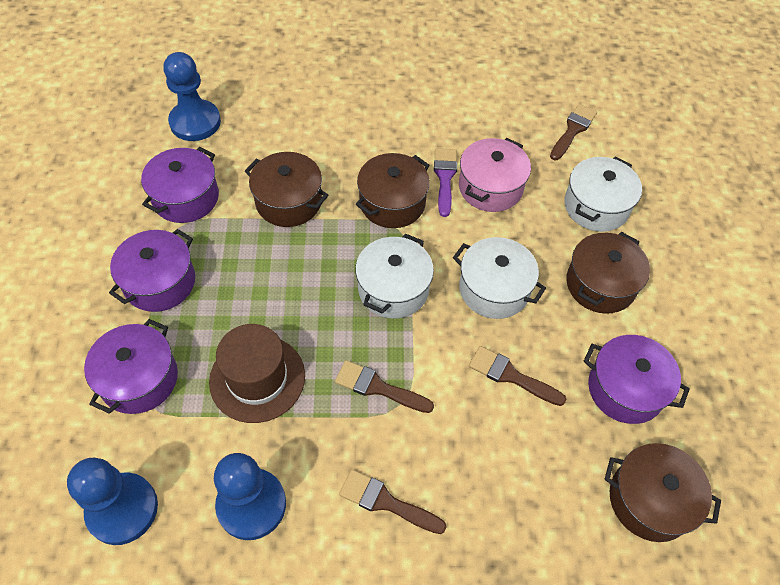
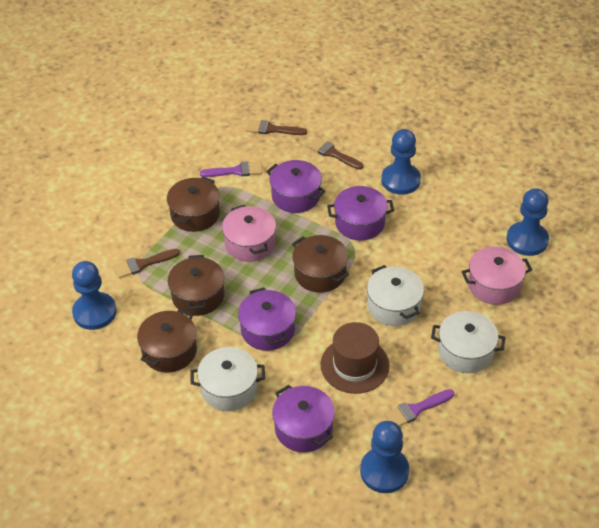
blue pawn: [67,458,158,545] [163,52,221,141] [214,453,286,540] = 3 -> [72,261,117,330] [360,421,409,493] [381,129,421,195] [507,188,549,256] = 4
brown brush: [335,360,434,413] [339,470,447,534] [469,346,567,406] [550,104,597,160] = 4 -> [113,249,180,278] [246,120,307,135] [308,137,363,170] = 3
pink pot: [459,138,531,212] = 1 -> [222,205,276,262] [462,246,532,305] = 2
purple brush: [434,148,457,217] = 1 -> [200,161,263,177] [384,389,454,427] = 2

